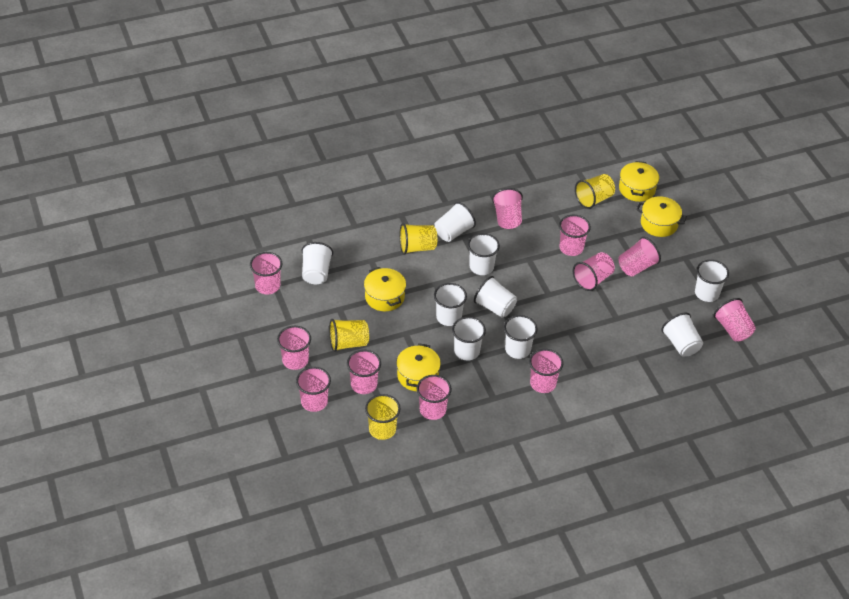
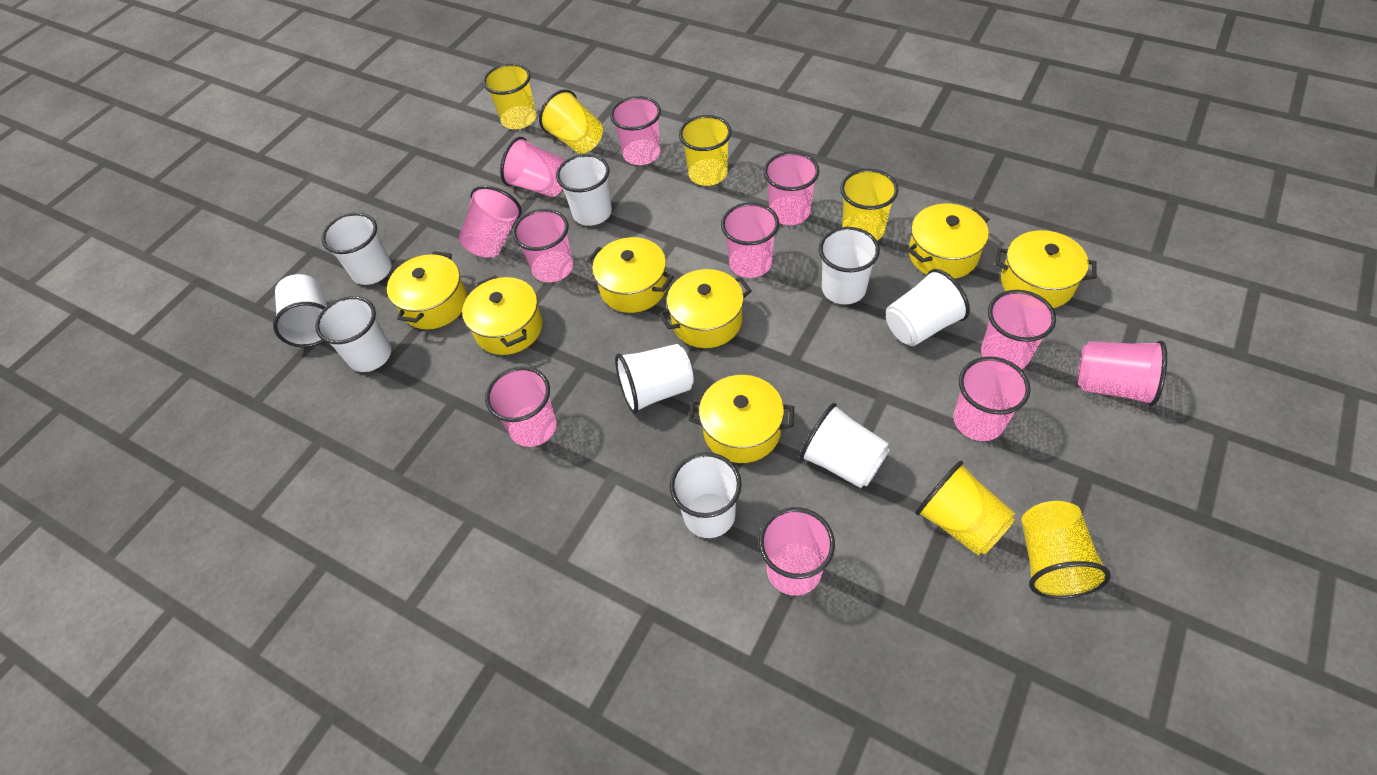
yellow cup: [329,319,369,352] [365,394,401,440] [399,223,437,255] [575,174,615,209] = 4 -> [483,63,536,129] [539,89,603,154] [679,115,731,186] [840,169,898,240] [915,461,1015,555] [1022,501,1111,599] = 6
yellow pot: [364,267,406,311] [396,343,441,391] [619,161,659,202] [636,196,687,237] = 4 -> [387,251,467,329] [462,275,543,355] [587,237,674,313] [659,269,752,348] [688,375,794,463] [907,204,989,279] [996,230,1097,308] = 7

